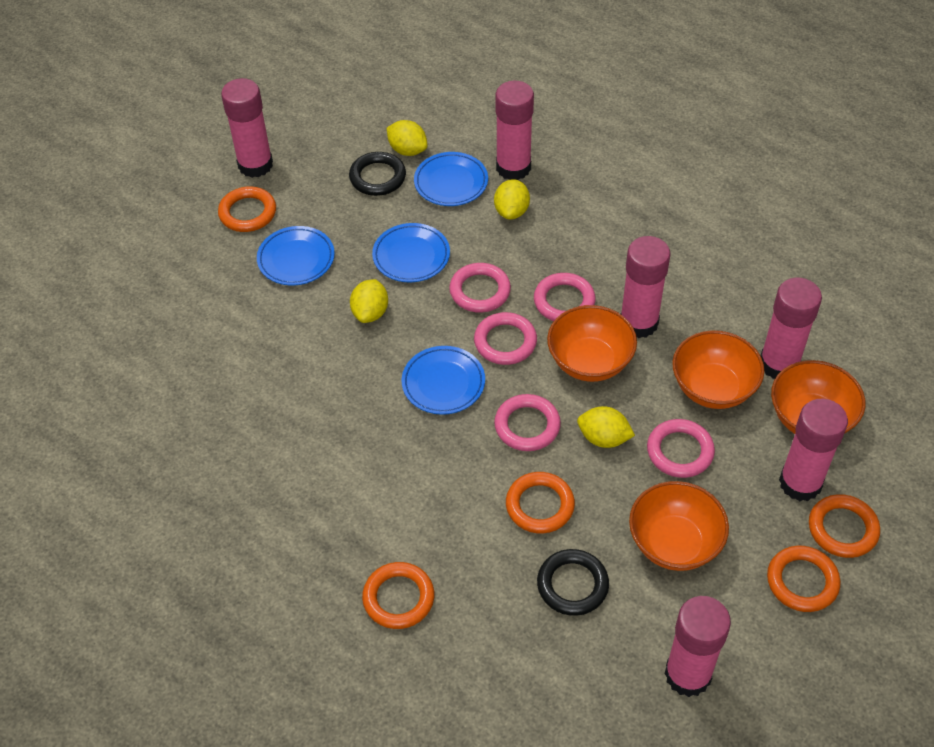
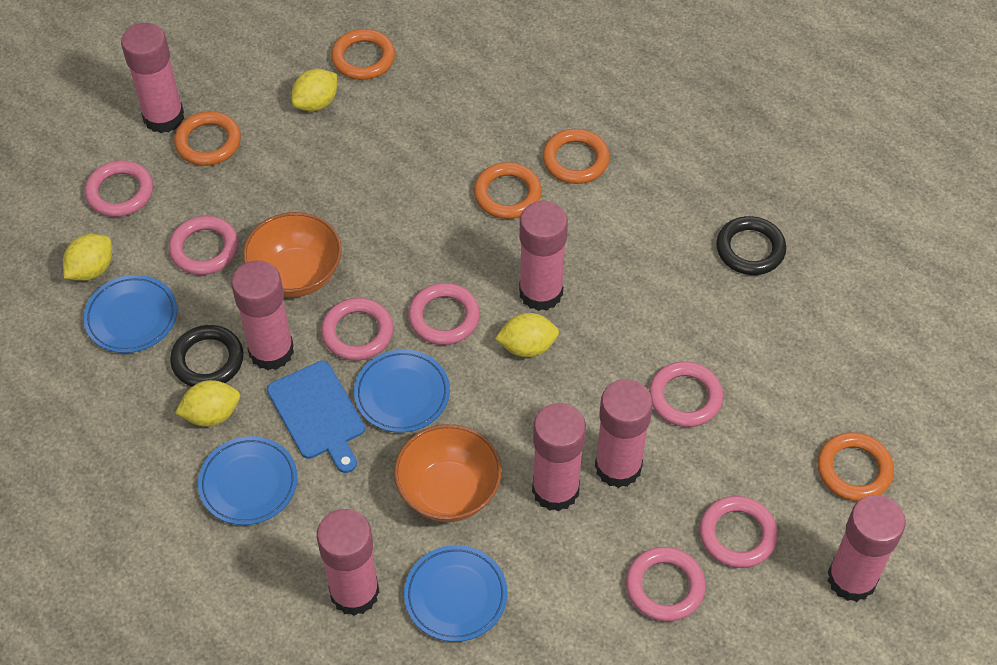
blue cutting board: none = 0 -> [267,361,365,473] = 1
orange bowl: [547,305,637,382] [629,481,729,571] [672,330,764,409] [771,360,866,434] = 4 -> [243,212,342,297] [394,424,502,522] = 2
pink glue stick: [221,78,273,178] [495,81,534,180] [620,236,671,338] [664,596,731,697] [760,278,822,379] [779,398,848,501] = 6 -> [121,23,184,133] [231,260,294,370] [317,509,379,616] [519,201,568,311] [532,403,586,511] [595,379,653,488] [828,495,906,602] = 7
pink ring: [449,263,511,313] [474,312,537,365] [494,394,561,451] [534,273,596,321] [647,419,715,478] = 5 -> [85,160,153,217] [169,216,239,275] [321,298,393,361] [408,283,480,345] [626,547,706,622] [649,361,723,427] [699,496,778,568] = 7

